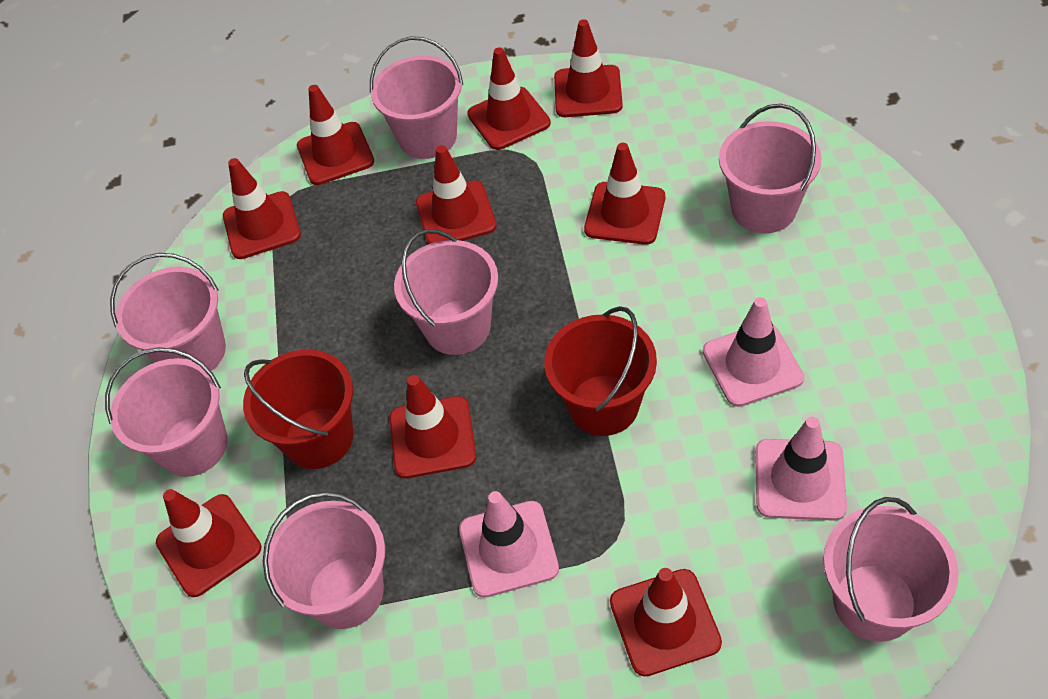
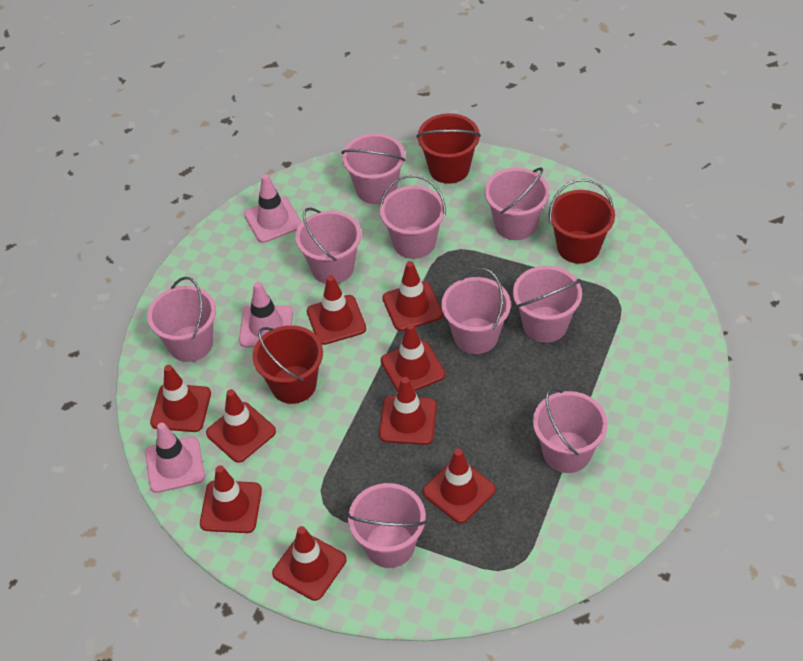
pink bucket: [105,347,228,477] [110,253,226,371] [263,492,385,629] [370,36,463,159] [394,229,498,355] [719,104,822,233] [823,497,959,642] = 7 -> [147,277,216,362] [295,208,361,284] [341,133,406,204] [347,483,427,568] [380,175,446,259] [441,268,511,354] [485,167,550,240] [513,266,582,343] [533,388,608,473] = 9
red bucket: [243,350,354,469] [544,306,657,436] = 2 -> [252,325,323,404] [416,113,481,184] [549,179,615,264] = 3

